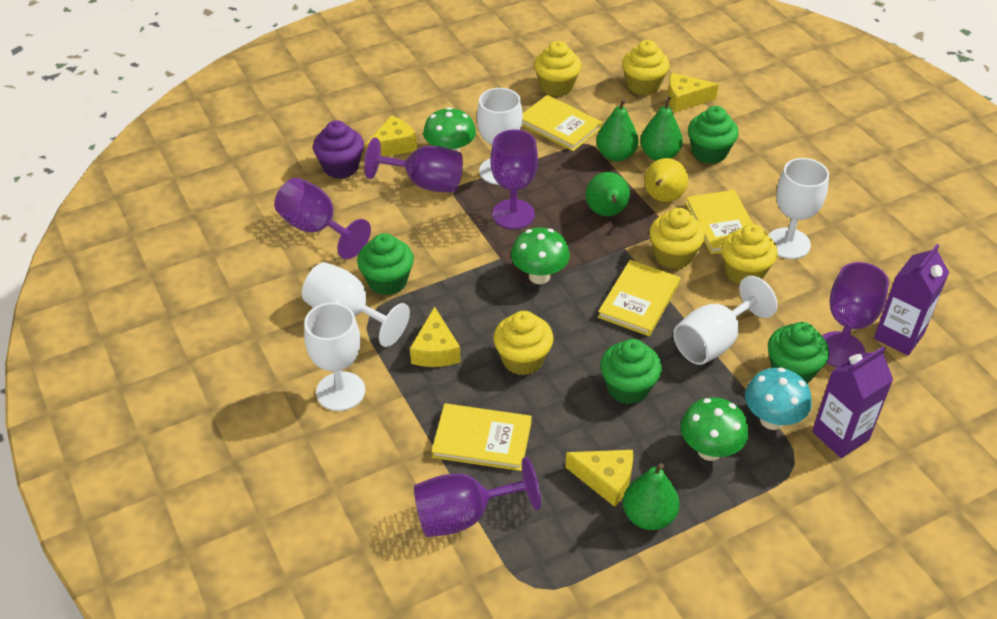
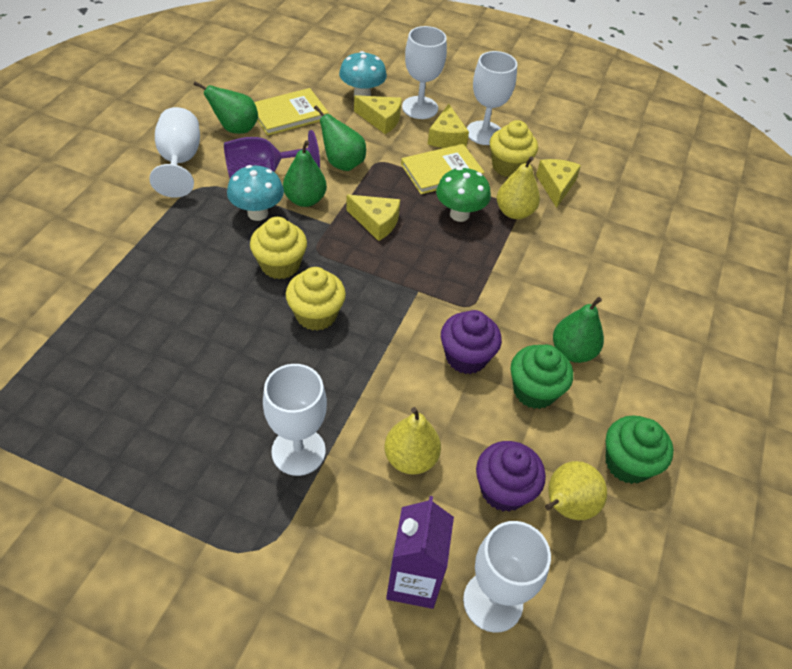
green cupcake: [357,233,414,296] [600,339,662,404] [688,106,739,164] [768,322,829,383] = 4 -> [510,345,573,409] [606,416,674,484] = 2
green mushroom: [423,107,476,152] [511,227,570,284] [681,397,749,461] = 3 -> [436,167,491,222] = 1
purple carton: [812,346,893,458] [874,244,949,356] = 2 -> [386,496,454,609] = 1
purple cupcake: [313,120,364,179] = 1 -> [441,310,502,374] [476,441,546,512] = 2
purple goblet: [274,178,371,259] [364,138,463,192] [414,457,541,537] [490,129,538,229] [822,262,889,368] = 5 -> [224,130,320,178] = 1
turquoise mushroom: [745,367,812,430] = 1 -> [227,165,284,221] [339,51,387,96] = 2
yellow book: [431,403,532,471] [522,95,602,151] [598,260,680,336] [685,190,753,254] = 4 -> [254,88,329,136] [401,144,485,194] = 2
yellow cupcake: [493,311,554,375] [534,41,581,97] [622,40,669,95] [649,208,705,269] [721,224,778,284] = 5 -> [250,217,307,279] [286,267,346,331] [489,120,538,177] = 3
yellow pear: [644,158,688,202] = 1 -> [385,407,441,475] [497,156,540,219] [545,461,607,520] = 3

